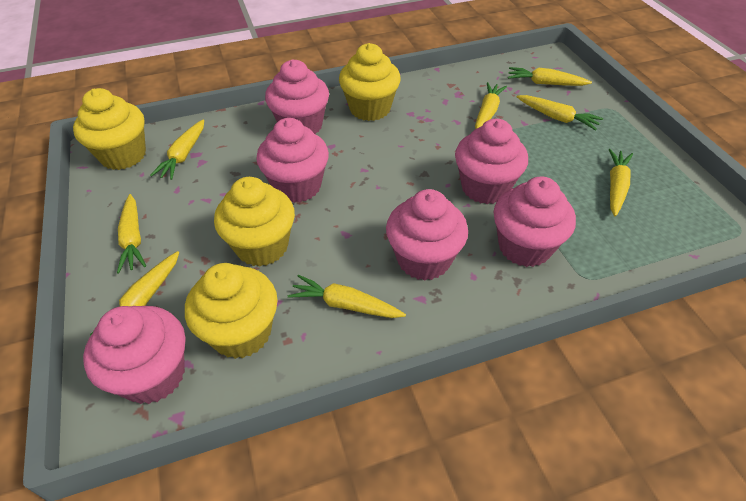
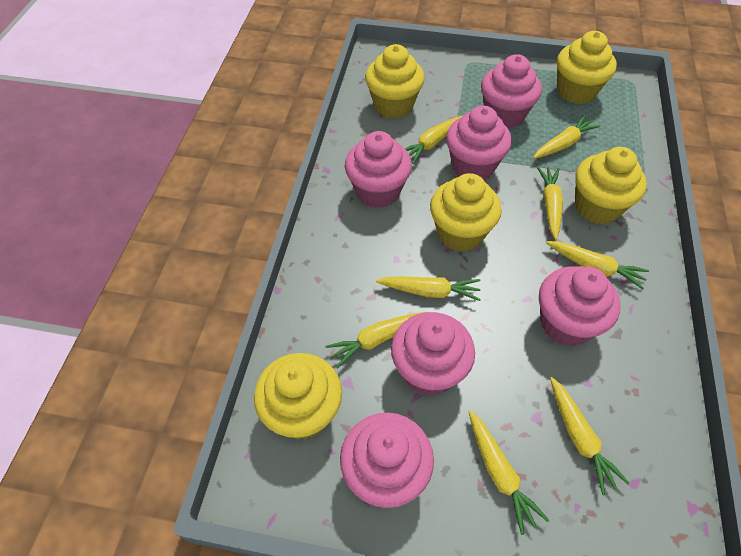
yellow cupcake: [73,88,146,170] [185,263,278,359] [214,177,295,267] [339,43,401,121] = 4 -> [254,353,342,440] [365,44,425,118] [430,173,502,252] [557,31,617,104] [575,147,647,224] = 5

